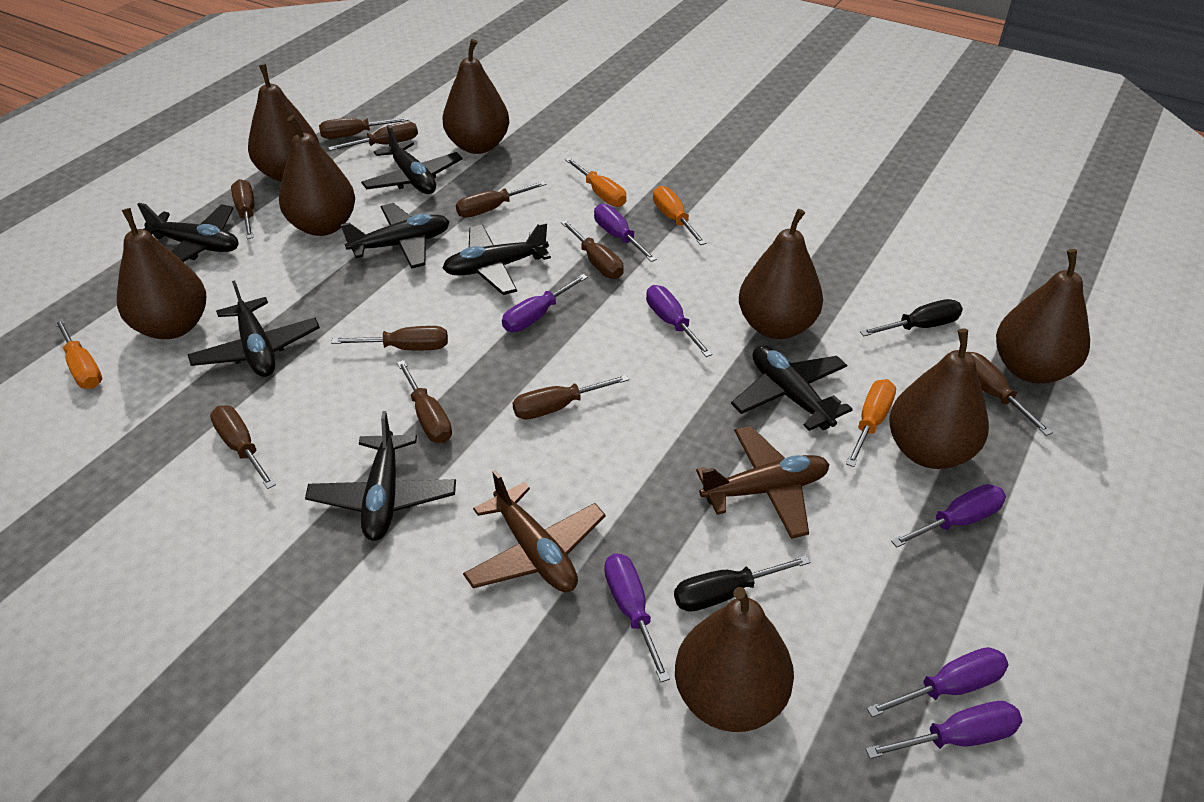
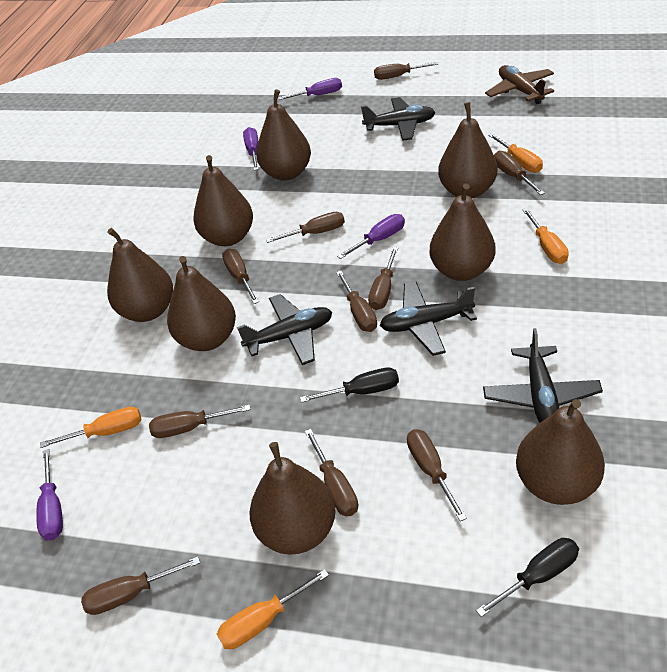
black plane: [137,203,238,262] [188,281,320,377] [305,411,456,541] [340,203,450,269] [361,125,462,194] [443,222,551,295] [731,345,853,431] = 7 -> [237,294,332,365] [361,97,435,141] [380,281,477,356] [483,328,603,423] = 4
brown plane: [463,470,606,592] [696,426,829,539] = 2 -> [485,65,554,104] = 1
purple screwdriver: [502,274,588,332] [594,204,657,262] [604,553,670,682] [646,285,713,357] [866,647,1009,717] [866,701,1022,759] [891,484,1006,547] = 7 -> [36,449,63,541] [243,127,259,170] [278,78,342,100] [337,214,405,259] = 4

